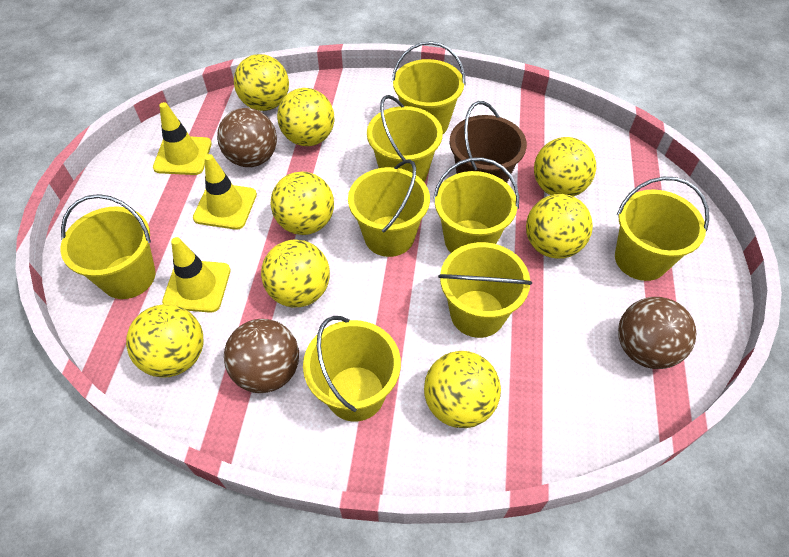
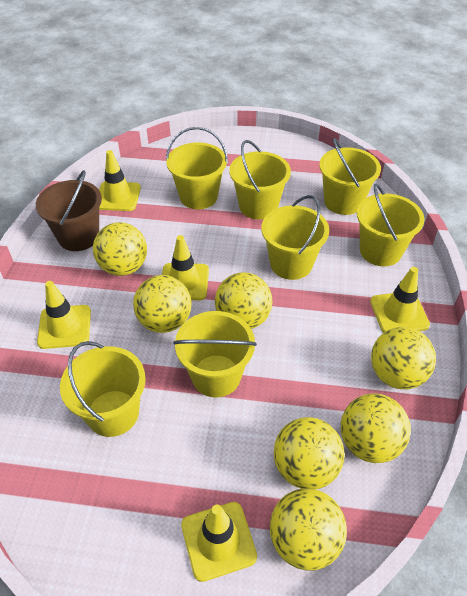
brown ball: [217,108,277,167] [224,319,299,393] [618,297,696,369] = 3 -> none = 0
yellow ball: [126,304,204,378] [234,54,289,111] [261,239,330,308] [270,172,334,235] [277,88,334,146] [424,351,501,428] [526,194,593,259] [534,137,596,197] = 8 -> [93,222,147,276] [133,275,192,333] [215,272,272,329] [270,488,347,571] [274,417,345,490] [341,393,411,463] [371,327,436,389] = 7
yellow bucket: [60,194,156,299] [303,316,401,422] [348,159,430,257] [367,95,443,182] [392,41,466,134] [434,157,519,253] [438,242,532,338] [615,177,709,281] = 8 -> [60,341,146,437] [166,127,228,209] [173,311,257,398] [229,140,291,219] [261,195,329,280] [319,138,381,215] [357,183,424,266] = 7
yellow traffic cone: [153,102,212,175] [162,237,231,313] [193,154,257,230] = 3 -> [37,281,91,349] [99,150,141,211] [162,235,209,300] [181,502,257,582] [370,267,430,333] = 5

